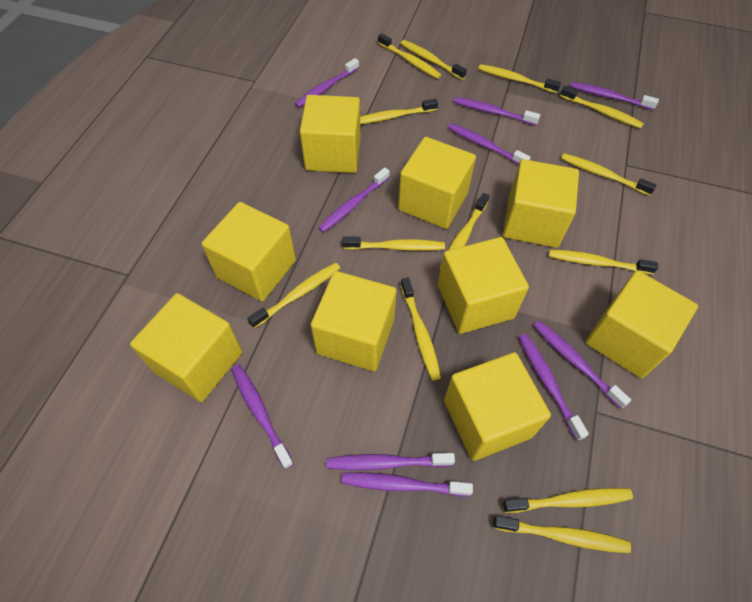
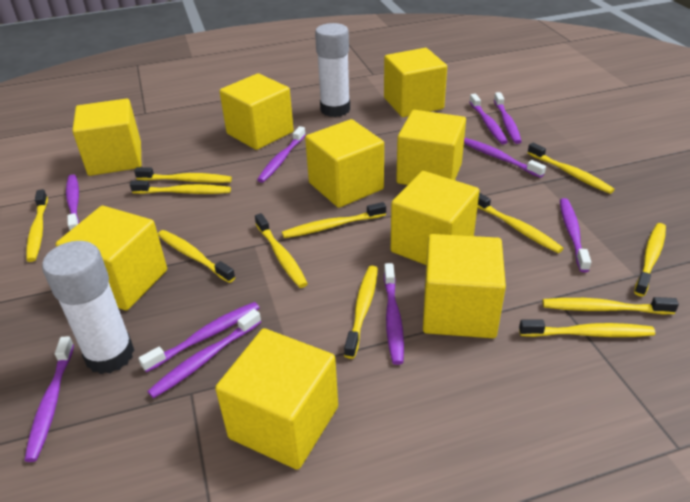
white glue stick: none = 0 -> [42,241,134,374] [315,23,350,117] = 2
yellow toothbrush: [247,262,340,328] [342,237,445,251] [360,99,438,124] [378,33,441,79] [400,40,467,80] [400,277,441,380] [440,193,489,270] [478,64,561,93] [493,515,631,553] [503,488,633,513] [548,250,658,274] [560,86,644,129] [561,153,656,196] = 13 -> [26,189,48,262] [130,180,231,194] [134,167,232,183] [158,230,235,283] [255,213,308,288] [282,202,386,238] [344,266,378,359] [477,193,563,253] [519,319,655,337] [527,142,615,194] [543,297,679,314] [634,223,666,296] = 12

